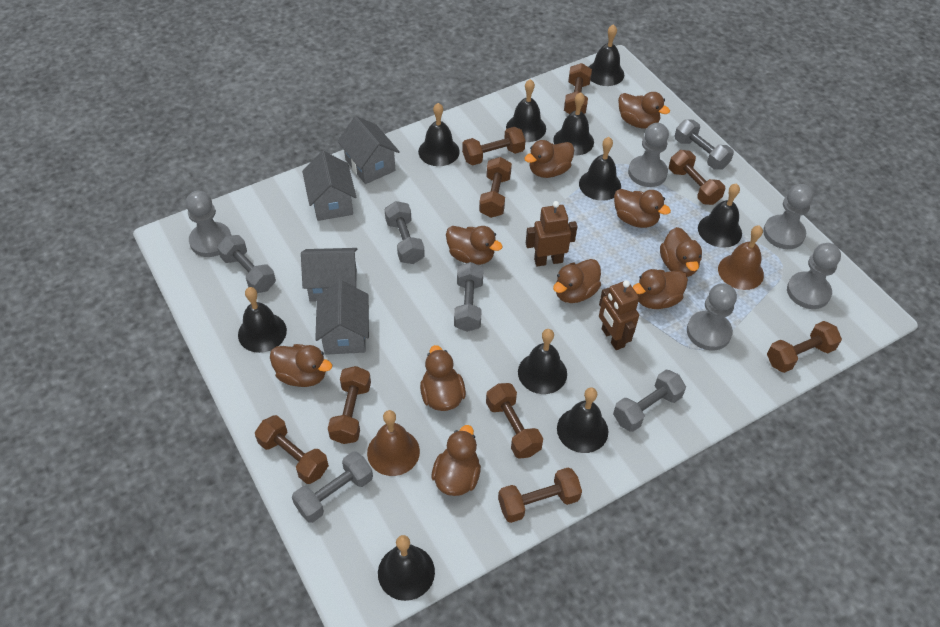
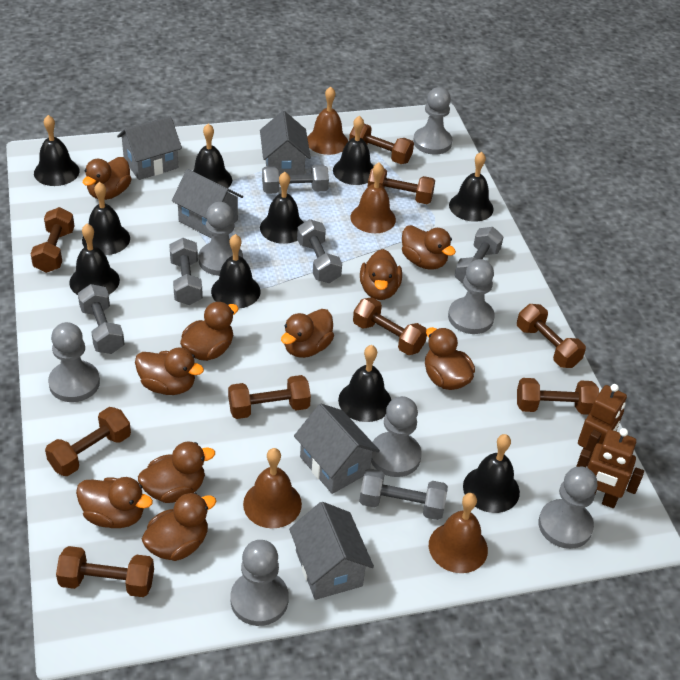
brown bell: [367,410,420,476] [718,225,764,290] = 2 -> [243,448,302,528] [307,87,348,155] [350,163,396,233] [429,493,488,573] = 4
grey house: [301,248,357,302] [302,151,356,221] [315,280,369,355] [337,116,400,184] = 4 -> [117,116,182,180] [172,169,243,238] [260,111,311,175] [289,502,374,600] [294,404,380,494] = 5
grey pawn: [186,191,231,257] [628,123,669,187] [687,283,737,351] [763,184,814,249] [787,243,841,309] = 5 -> [48,322,100,402] [198,202,243,276] [231,540,289,626] [371,396,422,477] [413,87,452,155] [448,259,495,334] [538,467,597,549] = 7

